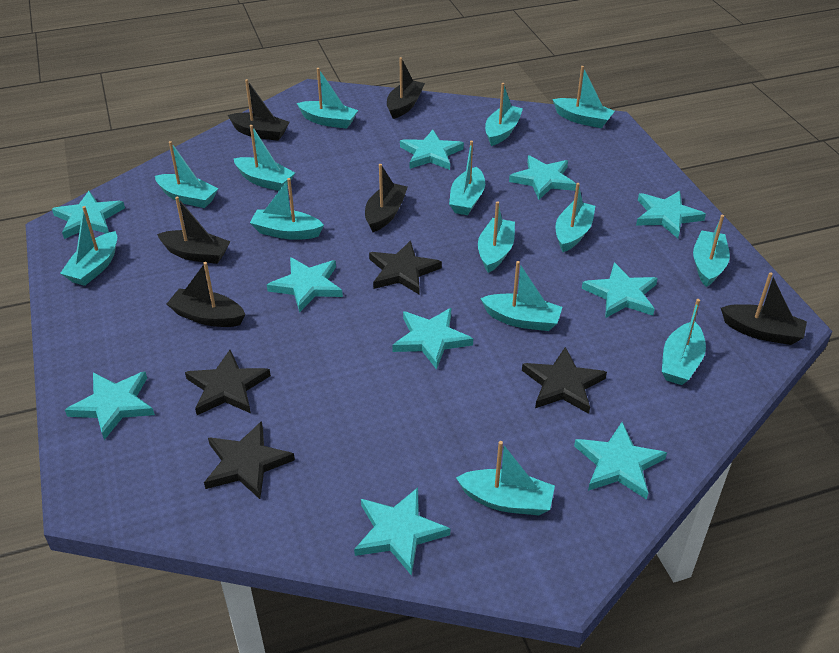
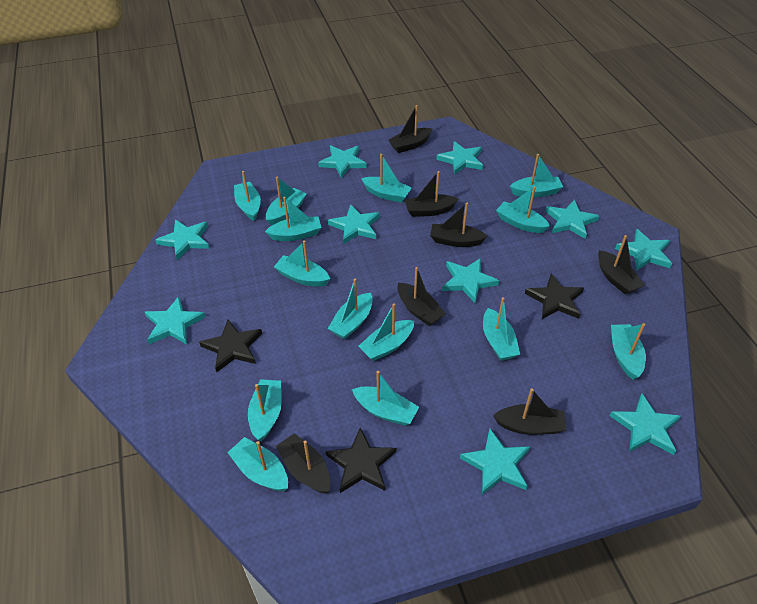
black boat: [157,197,230,264] [167,262,245,327] [228,79,290,141] [365,164,408,232] [387,57,425,119] [721,272,807,345] = 6 -> [276,433,330,494] [388,105,432,153] [397,267,446,326] [405,171,458,217] [430,203,487,247] [493,388,566,435] [598,235,644,295] = 7
black star: [185,350,271,415] [204,421,295,499] [369,241,442,295] [522,347,607,414] = 4 -> [199,319,262,372] [325,428,396,493] [525,274,584,319] = 3

